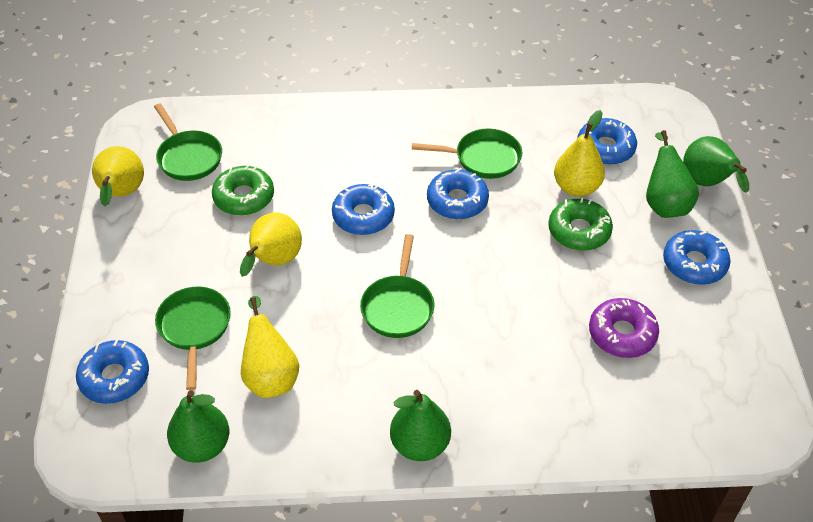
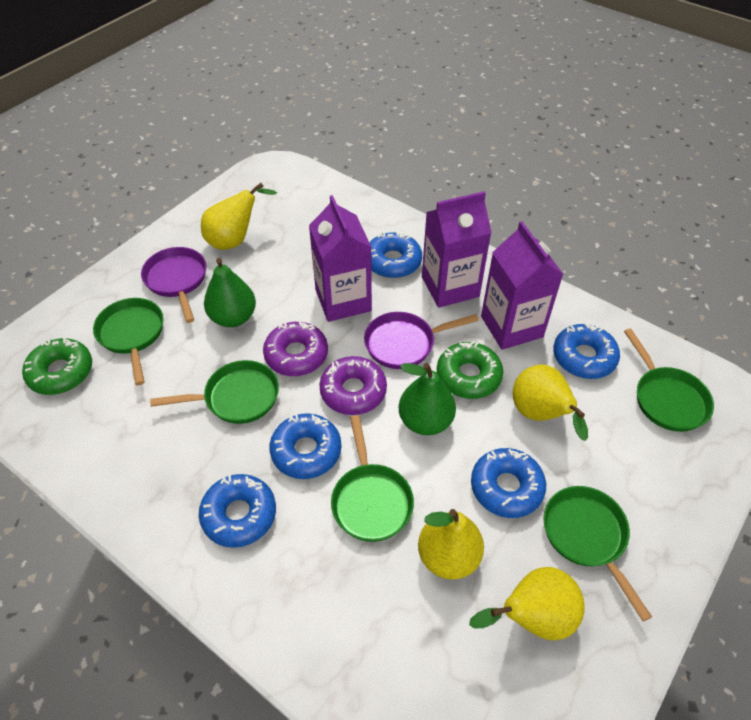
green pan: [154,104,222,181] [155,287,231,390] [360,234,434,338] [412,129,522,179] = 4 -> [93,298,163,385] [150,360,279,424] [331,415,414,542] [543,486,652,621] [624,328,714,432] = 5
green pear: [167,390,229,463] [390,390,451,461] [646,130,699,218] [683,136,749,193] = 4 -> [204,258,256,327] [399,363,456,435] = 2
purple carton: none = 0 -> [309,195,372,322] [422,191,492,308] [481,221,564,350] = 3
purple donut: [589,298,659,358] = 1 -> [263,321,328,376] [319,356,387,415] = 2
purple pan: none = 0 -> [141,247,206,323] [364,312,479,369] = 2

